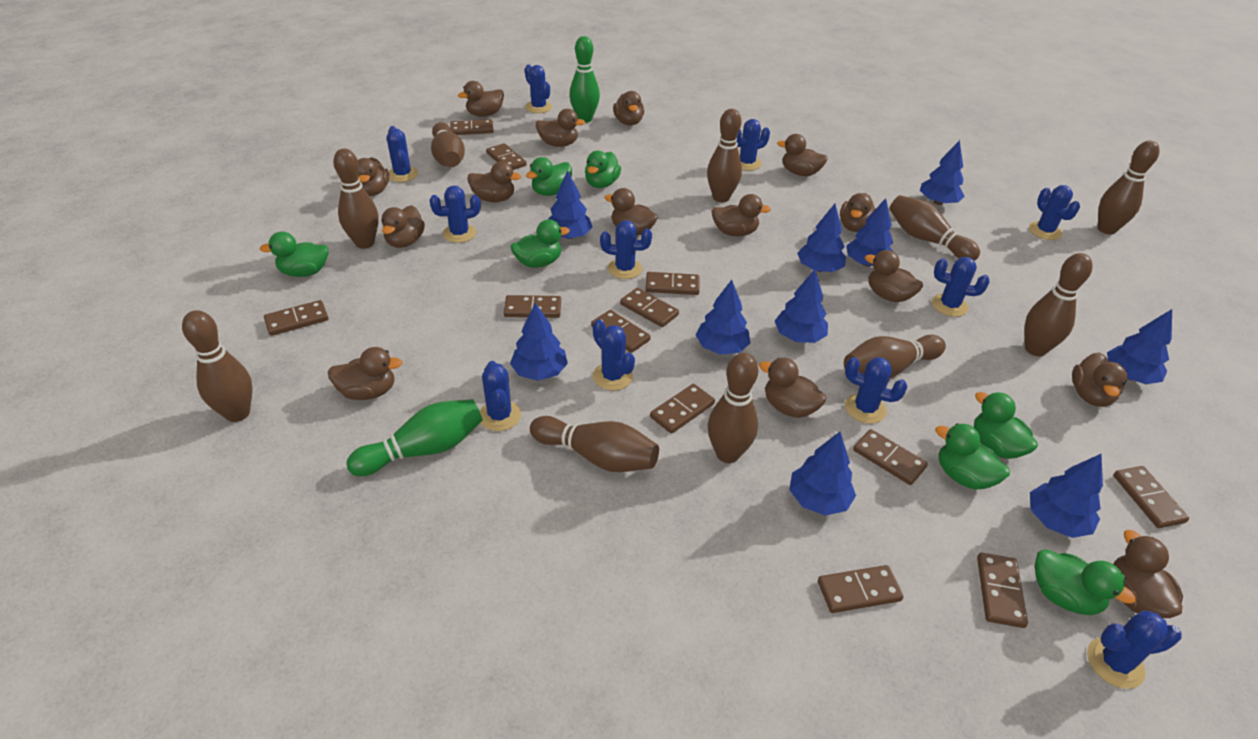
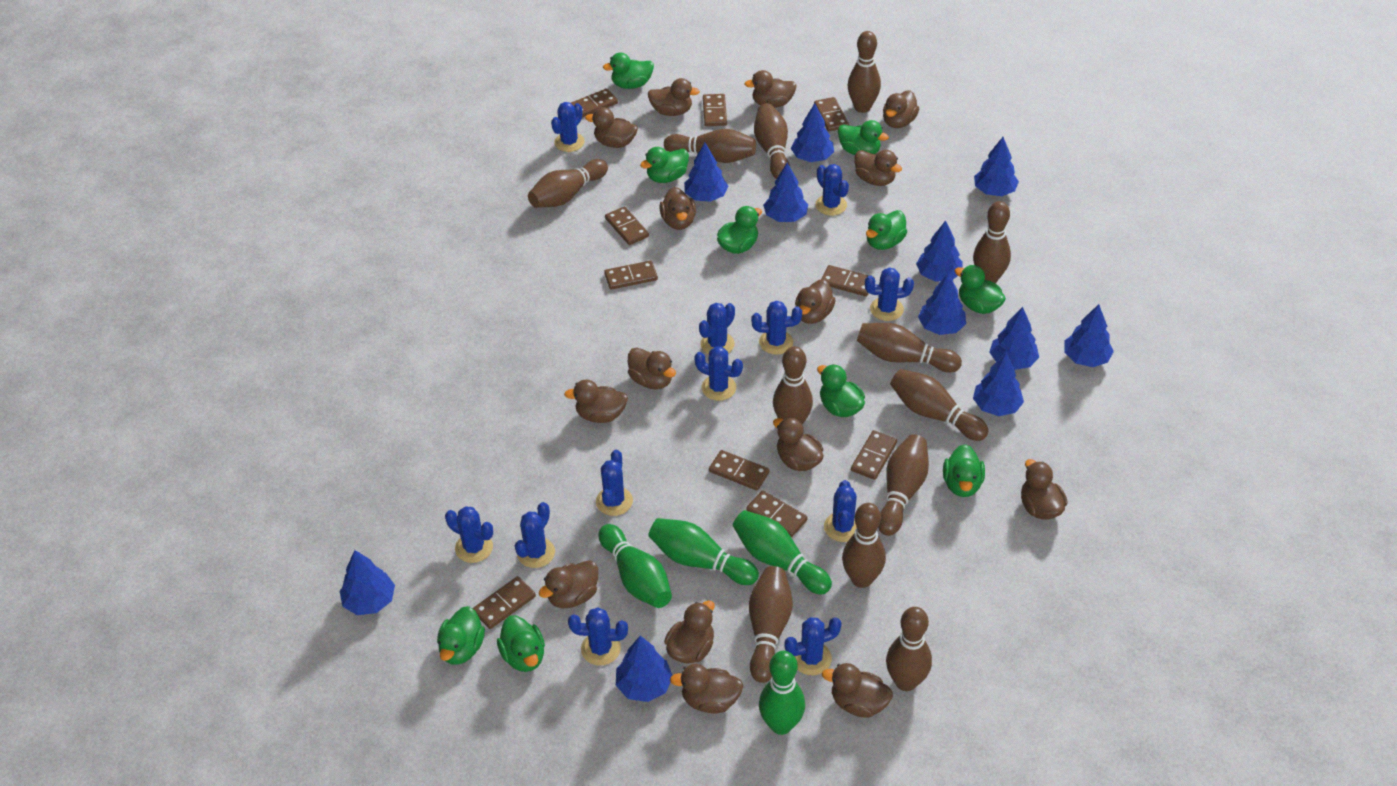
blue cactus: [387,126,418,182] [429,186,481,243] [480,361,521,431] [525,64,552,113] [593,320,635,390] [600,220,652,279] [736,119,770,170] [845,357,907,424] [932,257,990,317] [1029,185,1080,240] [1087,610,1182,689] = 11 -> [445,506,493,563] [515,502,555,568] [551,102,585,152] [568,607,628,666] [596,450,633,516] [694,346,743,401] [699,303,735,355] [751,301,802,355] [784,618,842,675] [815,164,849,216] [824,480,857,542] [865,268,914,321] = 12
blue tree: [510,303,568,381] [548,171,592,239] [696,280,750,355] [775,270,828,343] [790,432,856,516] [797,204,846,272] [846,198,893,267] [920,140,965,205] [1030,454,1103,538] [1107,309,1172,384] = 10 -> [340,550,395,615] [616,636,673,702] [684,143,728,202] [763,163,808,222] [791,103,834,162] [916,220,962,282] [918,272,966,335] [973,353,1024,416] [974,137,1019,196] [989,307,1039,370] [1064,304,1114,367] = 11
brown bowling pin: [182,310,253,422] [333,148,379,249] [431,122,465,167] [530,416,659,472] [707,109,742,202] [708,353,758,463] [844,335,946,378] [890,195,980,261] [1025,253,1093,356] [1098,141,1160,235] = 10 -> [528,159,608,208] [664,129,756,163] [749,566,793,683] [754,103,790,179] [773,346,813,424] [842,503,886,588] [848,31,881,113] [857,323,962,372] [878,434,929,536] [886,607,932,691] [890,369,989,441] [973,201,1011,283] = 12
brown domino: [264,300,329,336] [450,119,494,135] [486,143,526,170] [504,295,561,318] [591,310,651,353] [620,288,679,327] [645,272,700,295] [650,384,715,434] [818,565,903,613] [853,429,928,485] [977,553,1028,628] [1113,466,1189,528] = 12 -> [473,576,536,629] [571,89,618,118] [604,261,658,290] [605,206,649,245] [703,94,727,126] [709,450,770,491] [747,490,808,537] [814,97,849,131] [821,265,875,297] [851,430,897,480] = 10
green bowling pin: [347,399,483,476] [569,36,600,123] = 2 -> [598,524,672,608] [648,518,759,585] [733,510,832,594] [759,651,805,735] = 4
green duck: [259,232,329,277] [511,219,570,268] [526,157,572,196] [585,151,621,188] [935,423,1010,490] [974,392,1038,459] [1035,549,1136,615] = 7 -> [437,606,485,665] [497,615,545,672] [603,52,654,89] [640,147,689,183] [717,206,762,254] [817,364,865,417] [838,120,889,155] [866,210,907,250] [943,444,985,497] [955,265,1006,314] = 10

